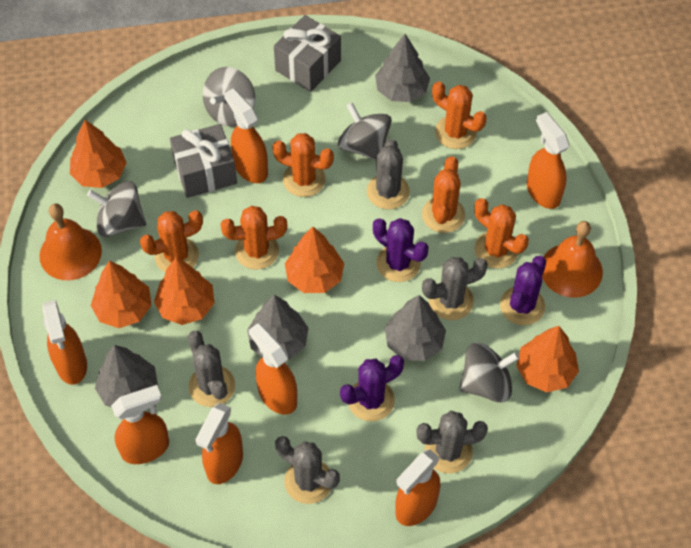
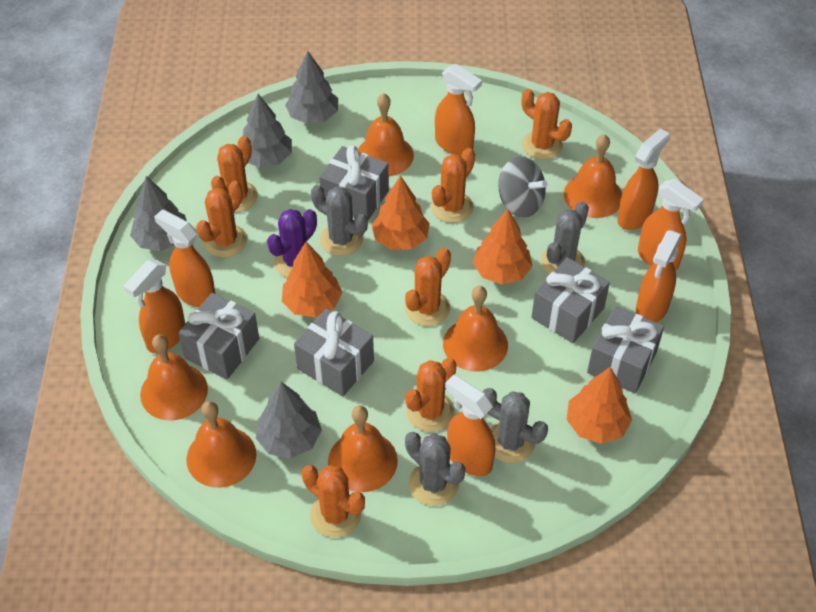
grey cactus: [188,331,235,407] [275,436,340,504] [367,139,410,209] [416,411,488,473] [422,257,488,320] = 5 -> [311,185,368,256] [405,432,466,506] [483,388,548,463] [541,201,589,274] = 4
grey gift: [170,124,237,198] [274,15,341,92] = 2 -> [178,293,259,379] [294,309,374,396] [319,145,389,220] [531,257,610,343] [587,306,664,394] = 5
grey spinning top: [87,181,146,237] [203,67,255,127] [338,102,392,161] [459,343,520,403] = 4 -> [498,156,547,218] = 1
orange bell: [39,203,102,280] [542,221,603,298] = 2 -> [140,334,208,420] [186,401,256,488] [328,405,398,492] [358,93,414,176] [443,286,508,371] [564,134,622,218] = 6
orange cactus: [140,210,203,272] [221,206,287,270] [272,133,334,197] [422,156,465,233] [432,82,487,149] [474,198,529,268] = 6 -> [196,181,247,257] [211,136,258,212] [302,465,365,538] [405,248,451,326] [405,358,456,432] [431,148,475,223] [521,89,572,160] = 7
orange tree: [70,120,127,188] [91,261,152,328] [154,257,215,325] [285,227,344,293] [516,326,579,392] = 5 -> [282,242,342,317] [372,175,430,250] [473,209,533,284] [566,367,632,444] = 4
purple cactus: [340,355,404,421] [373,218,428,282] [500,256,546,325] = 3 -> [267,209,317,277] = 1

